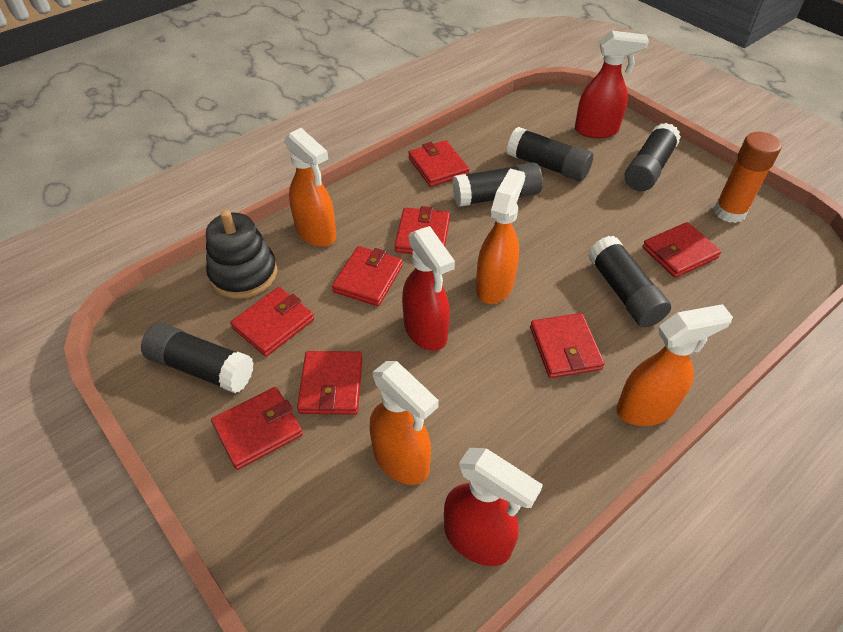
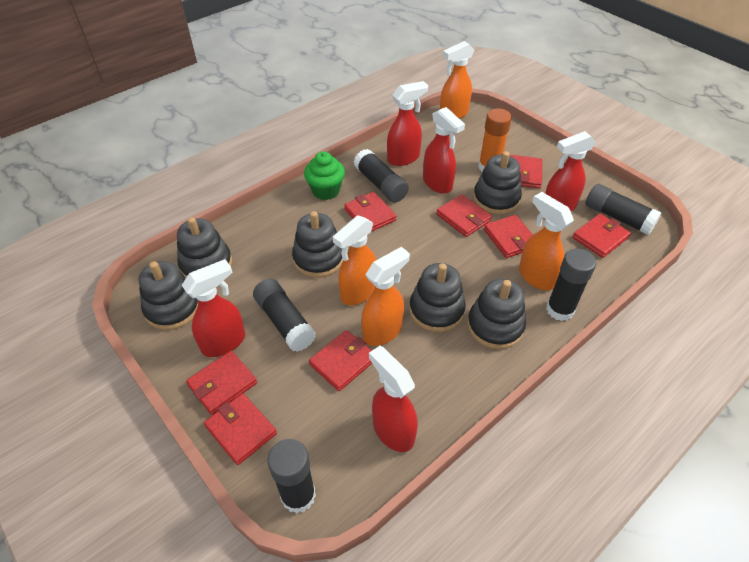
black stacking toy: [206,210,277,299] = 1 -> [138,261,198,330] [177,217,232,278] [292,211,343,278] [409,263,466,332] [467,279,526,349] [473,151,522,215] = 6
green cupcake: none = 0 -> [304,151,345,200] = 1
red spray bottle: [402,226,455,351] [444,448,543,566] [575,31,649,138] = 3 -> [182,259,245,357] [369,346,418,452] [387,81,428,166] [423,107,465,194] [545,131,596,211] = 5

